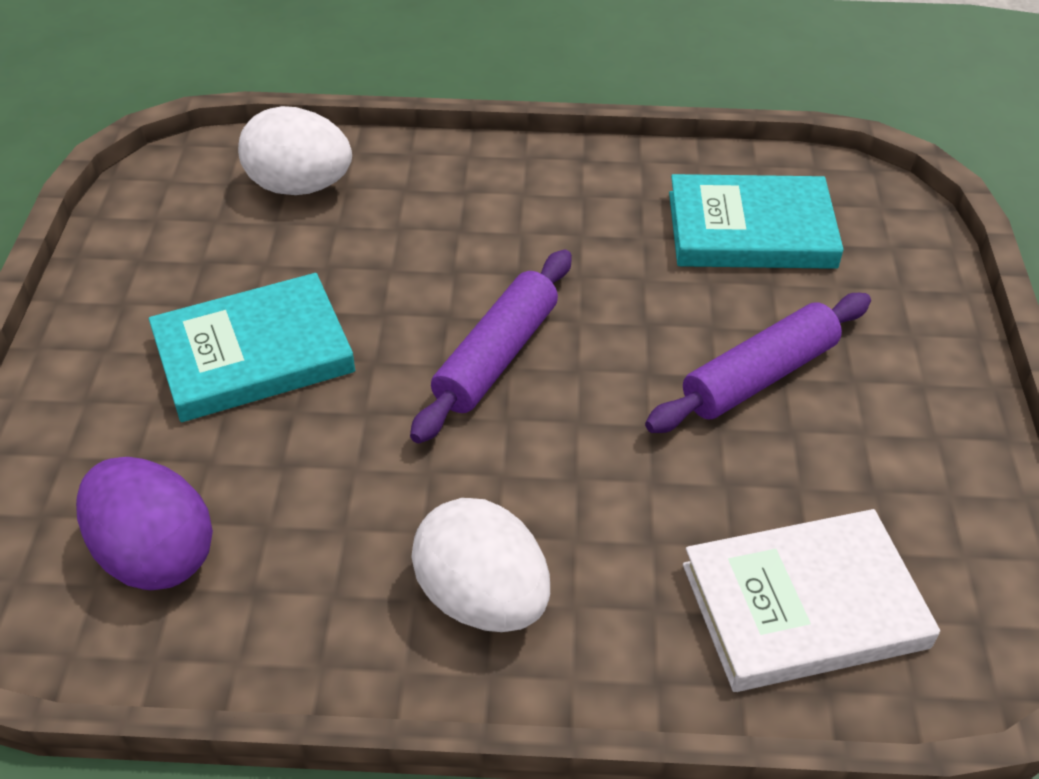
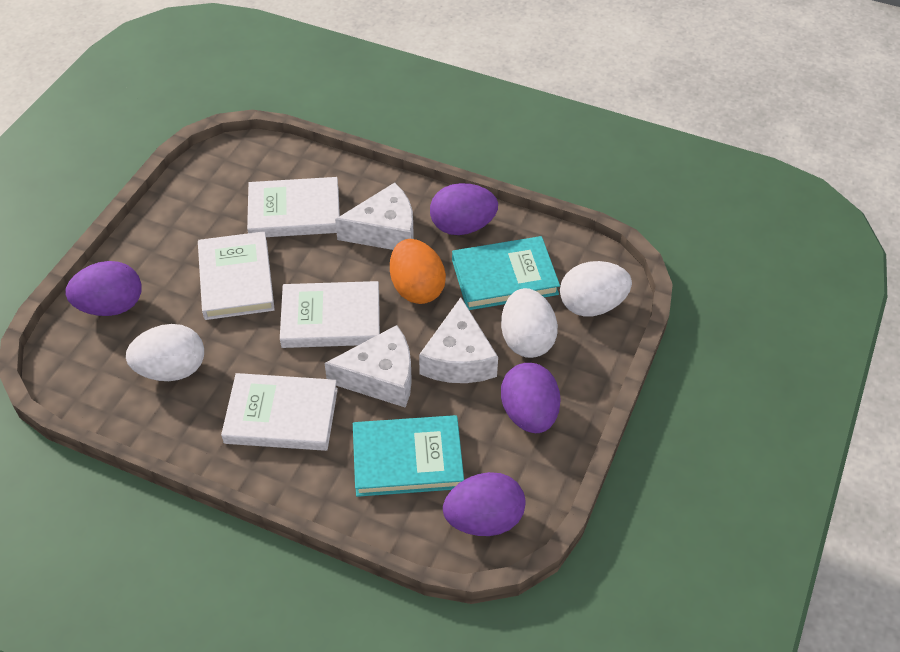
orange egg: none = 0 -> [390,239,446,304] = 1
purple egg: [76,457,213,590] = 1 -> [65,261,141,316] [430,183,498,235] [443,472,526,536] [501,363,561,433] = 4
purple rolling pin: [410,250,572,443] [645,293,871,433] = 2 -> none = 0
white book: [683,509,940,692] = 1 -> [198,231,275,320] [221,373,338,451] [247,177,340,237] [280,281,380,348] = 4
white cheese: none = 0 -> [324,325,412,408] [335,183,414,250] [419,297,498,383] = 3
white egg: [238,106,352,195] [411,498,550,632] = 2 -> [126,324,204,381] [501,288,558,358] [560,261,632,316] = 3

